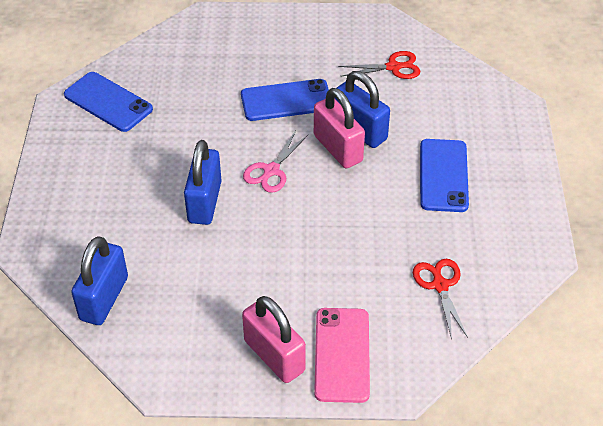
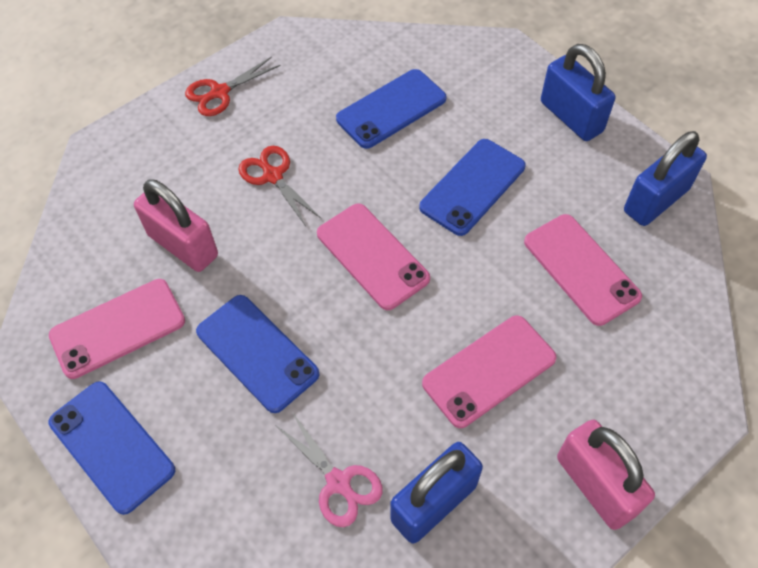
blue phone: [64,72,153,132] [241,79,329,121] [420,139,469,212] = 3 -> [48,381,175,515] [196,295,319,413] [336,69,446,149] [419,139,525,236] = 4
pink phone: [314,308,370,403] = 1 -> [49,279,185,379] [317,203,430,310] [422,315,557,428] [524,214,642,326] = 4

